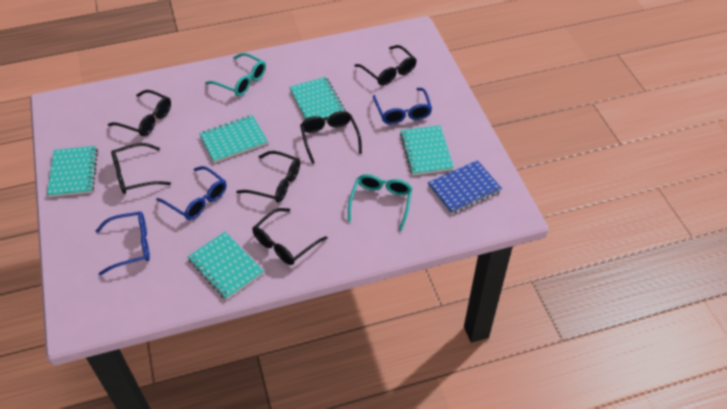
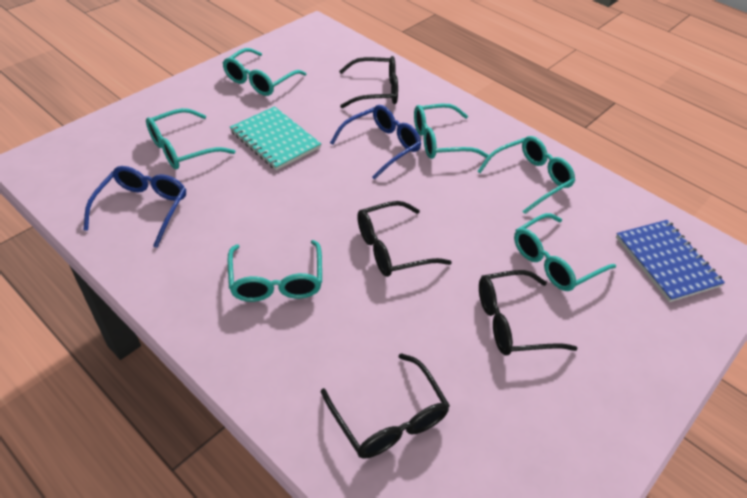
black glasses: [108,90,171,136] [111,143,171,194] [236,151,300,203] [252,208,328,265] [300,111,362,164] [354,45,417,86] = 6 -> [321,353,450,459] [339,56,398,108] [357,201,452,277] [479,270,578,355] = 4
blue glasses: [95,211,150,275] [156,166,227,220] [373,88,432,125] = 3 -> [84,166,186,248] [330,105,421,180] = 2
turquoise glasses: [205,53,266,96] [348,174,412,231] = 2 -> [146,108,235,169] [222,48,306,96] [228,240,322,302] [414,104,489,159] [477,136,575,214] [514,213,616,291] = 6
turquoise notebook: [47,146,98,197] [187,232,264,300] [199,115,268,163] [289,77,345,119] [400,125,454,175] = 5 -> [230,106,321,170] = 1

